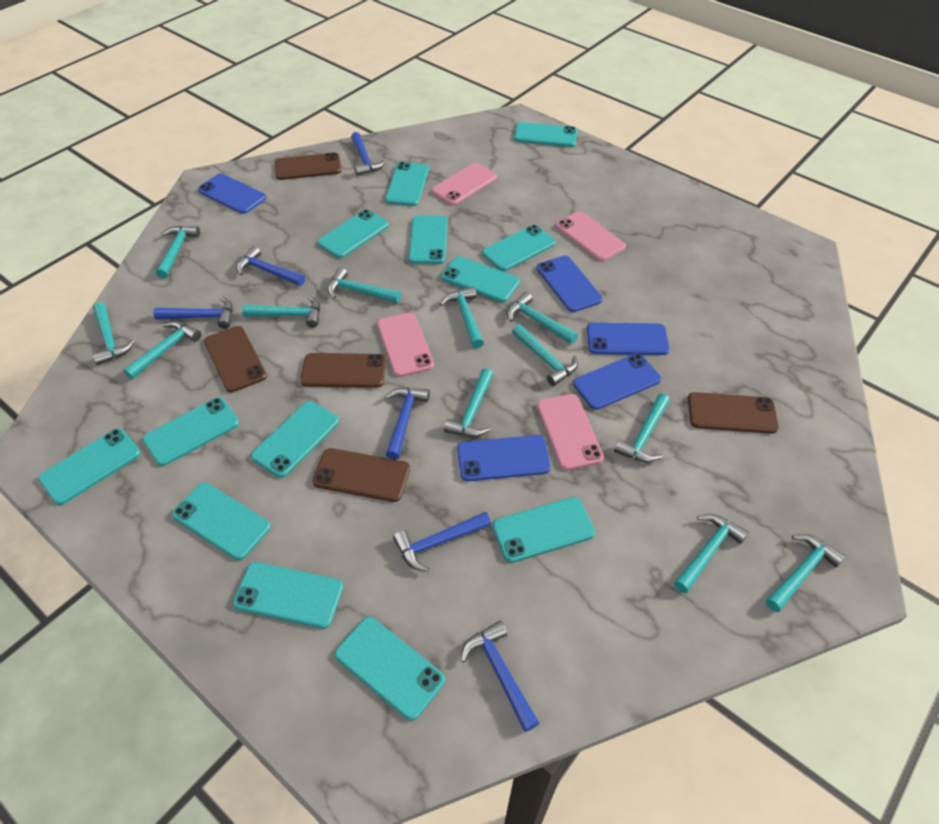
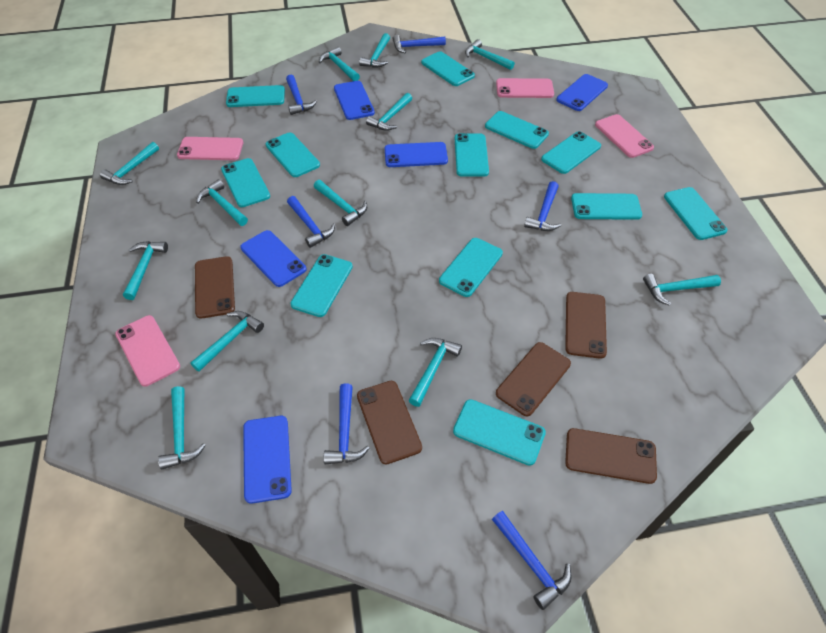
turquoise phone: [38,428,141,505] [142,397,239,466] [172,483,271,560] [233,562,343,629] [251,401,339,478] [317,210,389,258] [335,617,445,721] [385,162,429,206] [408,215,448,264] [441,256,520,302] [482,225,556,271] [492,497,595,563] [514,122,577,147] = 13 -> [221,158,270,207] [226,85,285,107] [266,132,320,177] [290,254,353,317] [421,51,475,86] [439,238,503,297] [453,399,546,466] [455,133,489,177] [485,111,549,149] [541,131,601,174] [571,193,642,220] [664,187,728,240] = 12

